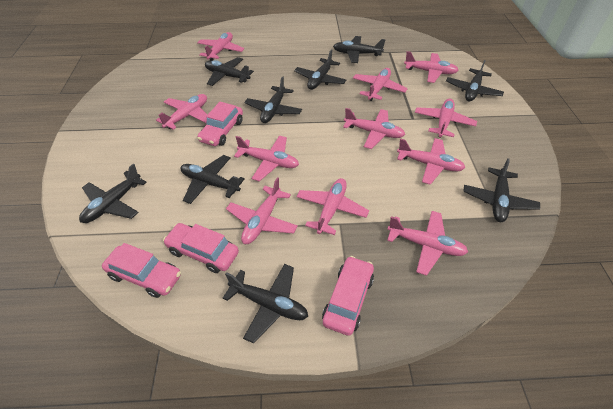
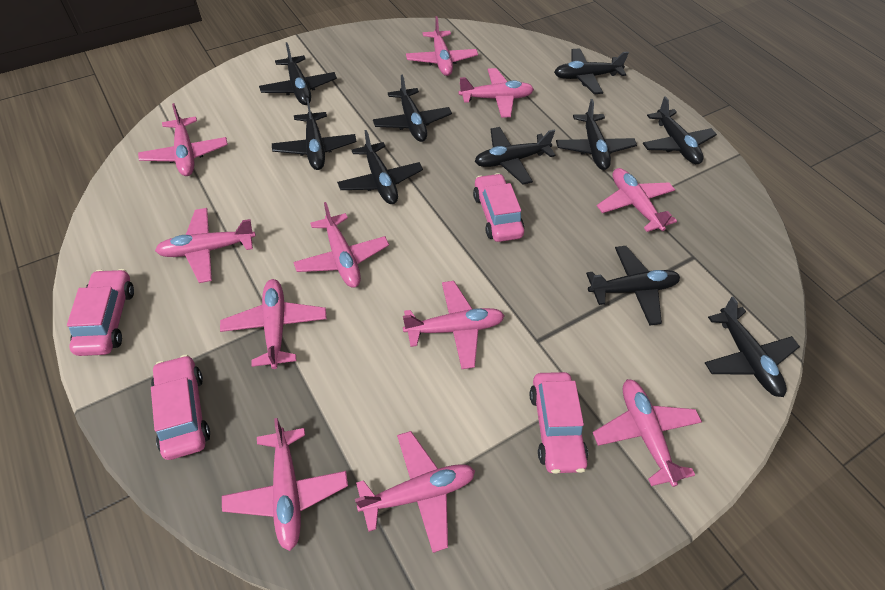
black plane: [79,164,147,223] [180,155,245,204] [205,57,254,86] [223,264,308,344] [244,76,302,123] [294,49,346,90] [333,36,385,63] [446,60,504,101] [463,158,540,222] = 9 -> [259,42,337,105] [272,98,357,170] [337,130,423,204] [373,74,452,142] [475,127,556,185] [554,48,629,94] [556,99,637,170] [586,246,680,326] [643,96,717,164] [705,296,800,397] = 10

